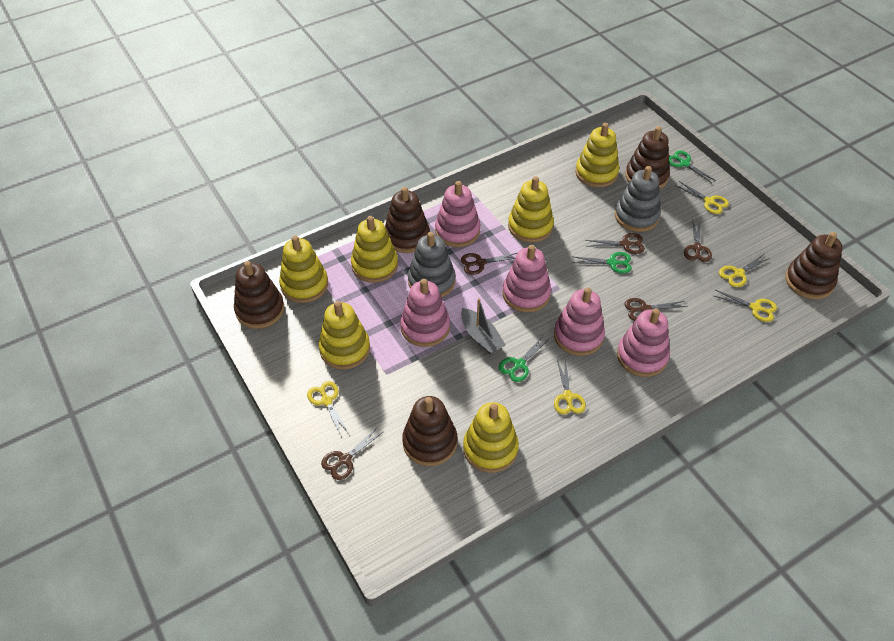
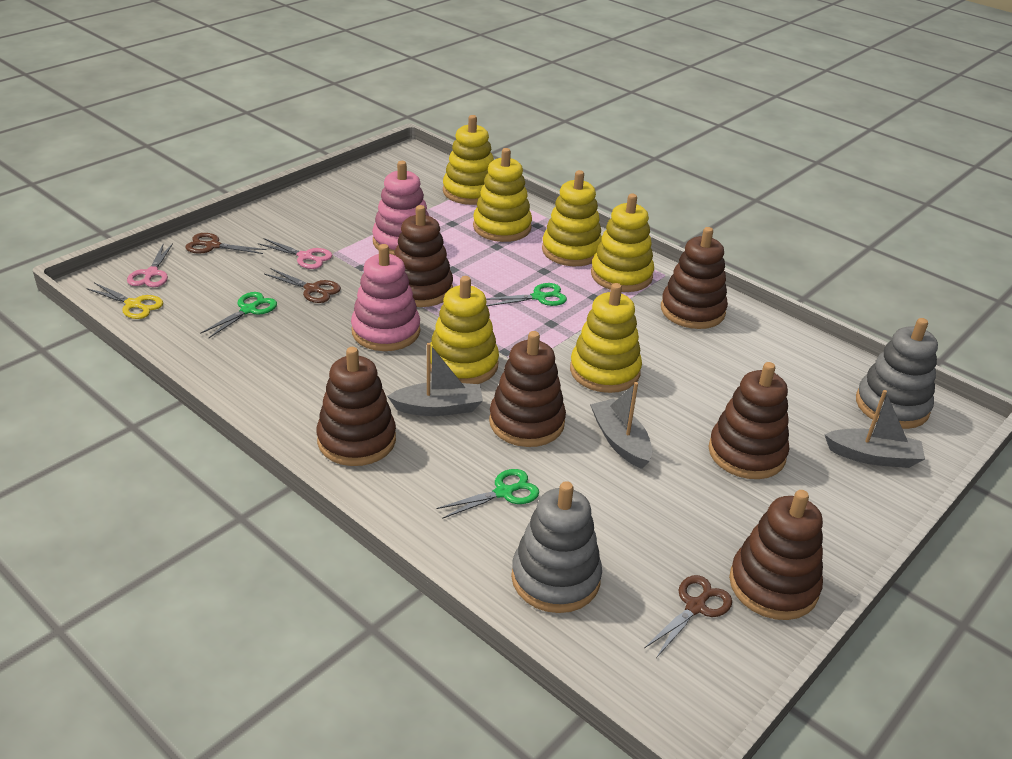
brown scissors: [321,427,383,480] [461,253,517,275] [585,233,645,254] [624,298,687,321] [684,221,712,262] = 5 -> [185,233,267,254] [264,268,341,303] [644,575,732,658] = 3
brown stacking toy: [234,261,284,329] [385,187,430,253] [402,396,457,466] [625,126,670,189] [785,232,843,299] = 5 -> [316,347,396,466] [394,205,453,307] [489,331,566,447] [661,227,728,329] [708,362,789,479] [729,490,823,620] = 6
grey boat: [461,298,506,354] = 1 -> [387,343,483,416] [590,382,652,469] [825,390,925,468] = 3
pink scissors: none = 0 -> [127,243,173,287] [258,238,332,269] = 2
pink stacking toy: [400,279,450,347] [435,181,480,247] [502,245,551,313] [554,287,605,356] [617,308,670,377] = 5 -> [351,244,420,351] [372,161,429,255] = 2
yellow scissors: [307,381,349,436] [554,360,586,415] [675,181,729,214] [714,290,777,322] [719,254,770,287] = 5 -> [86,283,163,319] = 1

